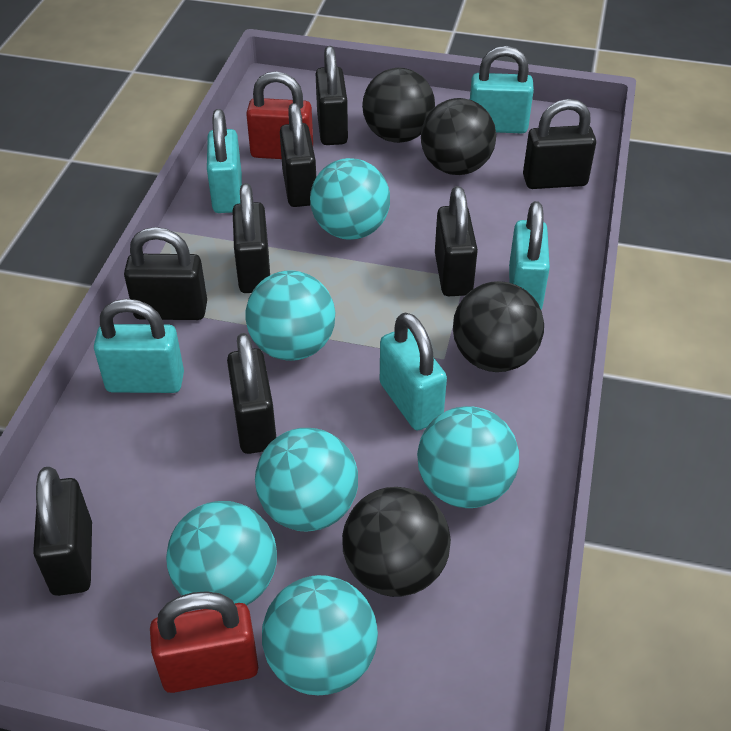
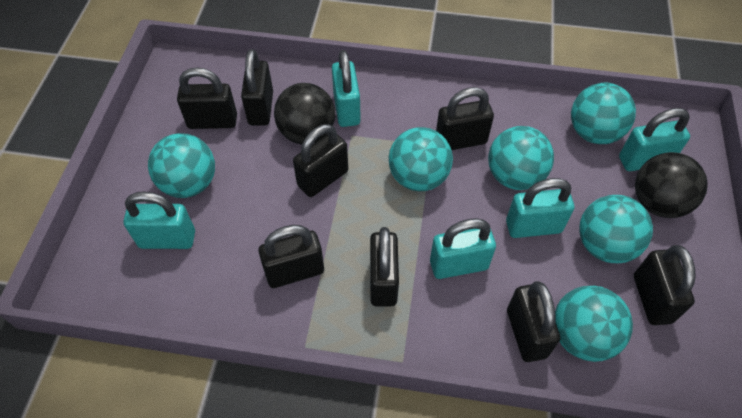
black ball: [342,487,451,597] [362,68,435,143] [421,98,496,175] [453,281,544,372] = 4 -> [274,83,335,144] [635,152,708,218] = 2
red padlock: [150,591,258,693] [246,71,313,159] = 2 -> none = 0

